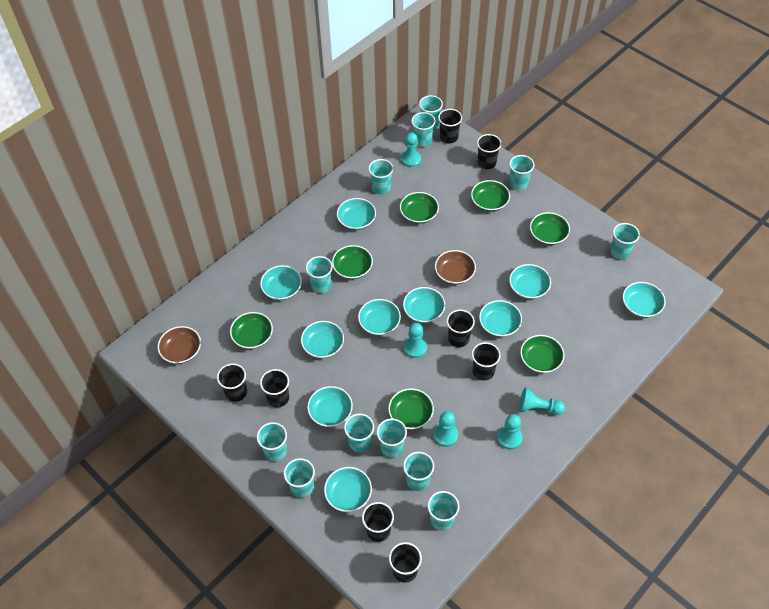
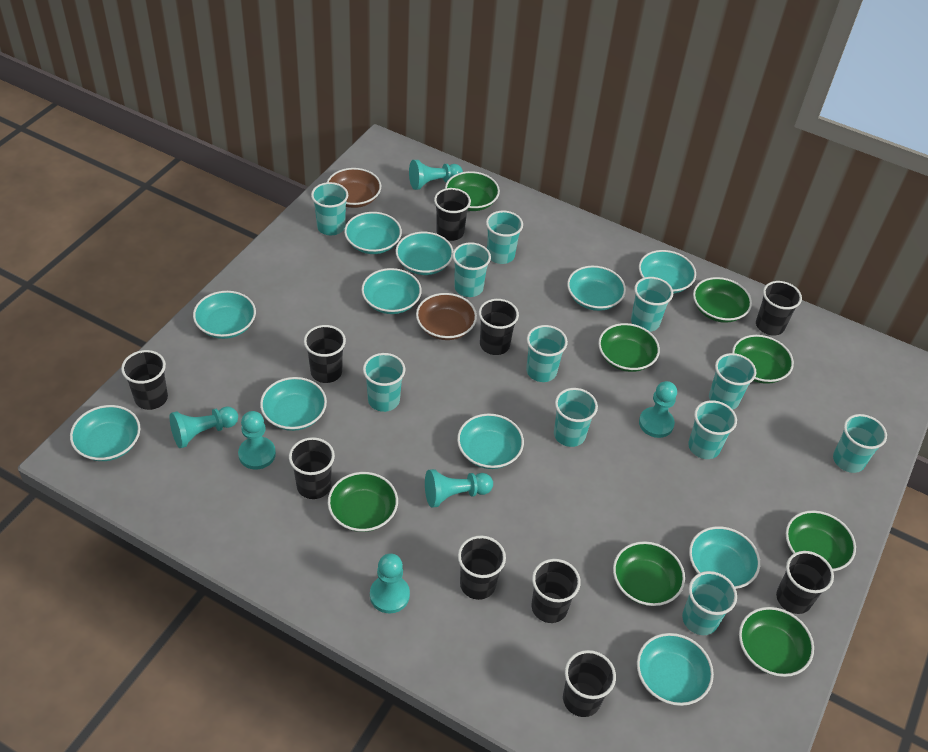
black cup: [217,363,247,402] [260,369,289,408] [362,502,394,542] [389,542,422,583] [438,109,462,143] [446,309,475,347] [472,342,501,380] [477,134,502,169] = 8 -> [121,350,168,410] [289,437,335,499] [304,325,346,383] [434,188,471,241] [458,536,506,600] [479,299,519,355] [532,559,581,623] [563,650,616,717] [756,281,802,335] [776,551,834,614] = 10
green bowl: [230,312,273,349] [332,245,373,279] [388,388,434,429] [400,192,439,224] [471,180,510,211] [520,335,565,373] [530,212,570,245] = 7 -> [328,472,398,532] [445,171,500,211] [598,323,660,372] [613,541,685,606] [693,277,752,323] [732,335,794,384] [739,607,814,677] [786,510,856,571] = 8
turquoise bowl: [260,265,302,300] [301,321,344,358] [307,386,353,427] [324,467,372,512] [337,198,376,230] [358,299,401,335] [403,287,445,323] [479,300,522,337] [509,264,551,299] [623,282,666,318] = 10 -> [70,405,140,461] [193,291,256,339] [260,377,327,431] [344,212,402,254] [361,268,422,314] [396,232,453,275] [457,413,524,469] [567,266,626,311] [637,633,714,706] [639,250,696,294] [689,526,760,589] = 11
turquoise cup: [257,422,287,461] [284,458,315,498] [306,256,333,293] [344,413,374,452] [368,159,393,194] [377,418,407,457] [403,452,434,491] [411,112,435,147] [419,95,443,129] [427,491,459,531] [509,155,534,190] [610,223,640,260] = 12 -> [311,182,348,235] [363,353,405,412] [452,242,491,297] [486,211,523,264] [526,325,568,382] [554,388,598,447] [631,277,673,332] [682,571,737,635] [688,400,737,459] [709,353,757,410] [833,414,887,473] = 11
turquoise pawn: [401,132,421,167] [404,323,427,358] [433,411,458,447] [497,414,523,450] [519,387,565,415] = 5 -> [170,407,238,448] [238,411,276,470] [370,553,410,613] [409,160,463,190] [425,469,493,508] [639,381,677,438] = 6

